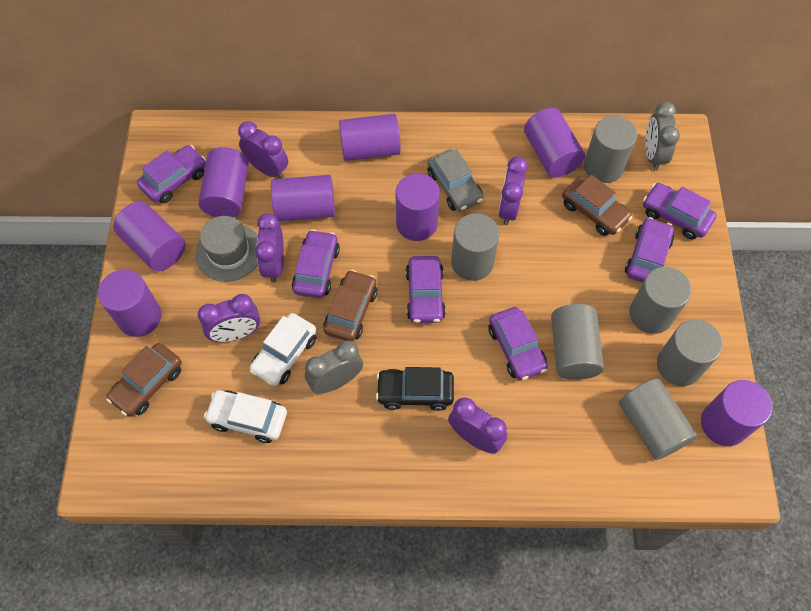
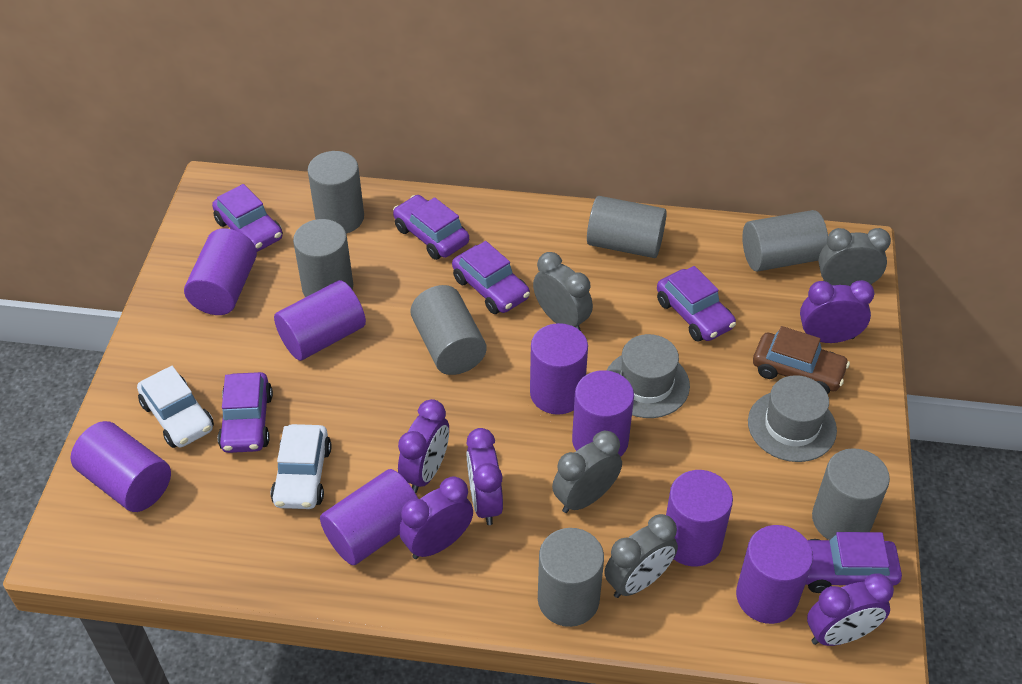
black car: [376,367,454,411] = 1 -> none = 0
brown car: [106,343,182,417] [323,270,377,342] [562,175,633,236] = 3 -> [753,326,850,394] = 1
grey car: [427,149,483,212] = 1 -> none = 0
grey clock: [305,341,363,394] [645,102,680,171] = 2 -> [533,252,593,331] [552,431,622,513] [604,514,678,598] [819,228,891,286] = 4
grey cylinder: [451,213,499,281] [551,304,604,380] [584,116,637,183] [619,379,697,460] [629,267,691,334] [657,319,723,386] = 6 -> [293,219,353,297] [307,151,364,234] [410,285,486,375] [538,528,604,627] [587,196,667,258] [742,210,828,272] [812,448,890,540] = 7
grey hat: [195,216,258,282] = 1 -> [607,334,690,418] [748,375,837,462] = 2

